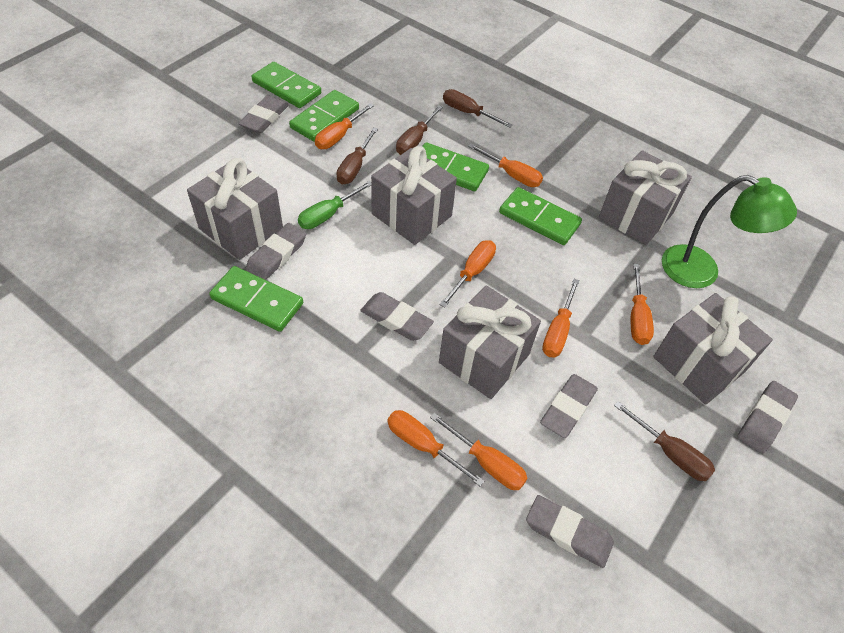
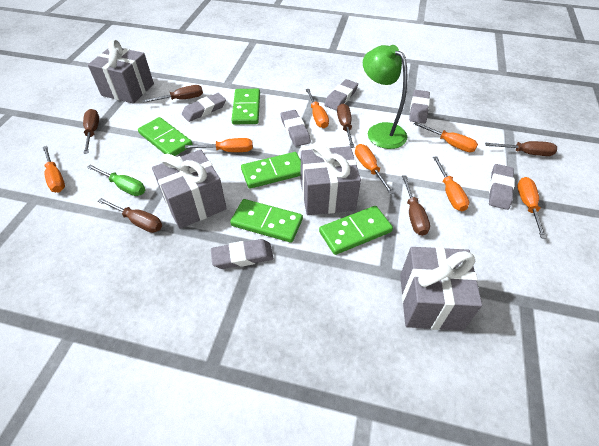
brown screwdriver: [336,127,378,184] [396,105,443,155] [443,89,513,128] [614,401,715,481] = 4 -> [83,109,99,154] [98,198,162,233] [142,85,203,103] [337,104,355,148] [402,175,430,236] [485,141,557,156] = 6
grey gift: [187,158,283,260] [371,146,457,245] [439,285,541,399] [599,150,692,245] [653,293,773,405] = 5 -> [88,39,154,104] [152,149,227,229] [301,142,361,215] [400,247,482,331] = 4

